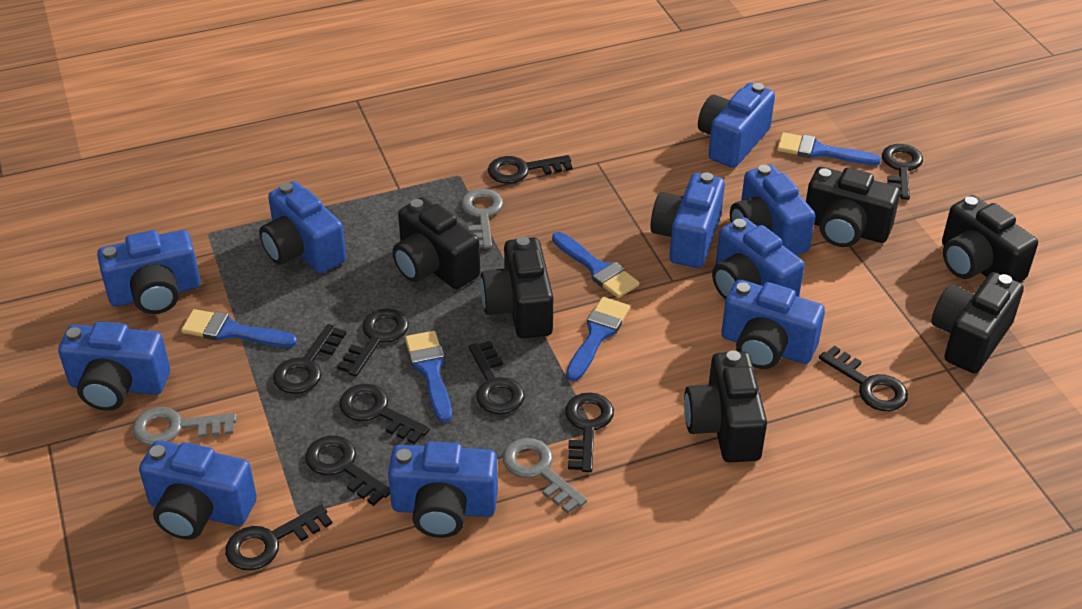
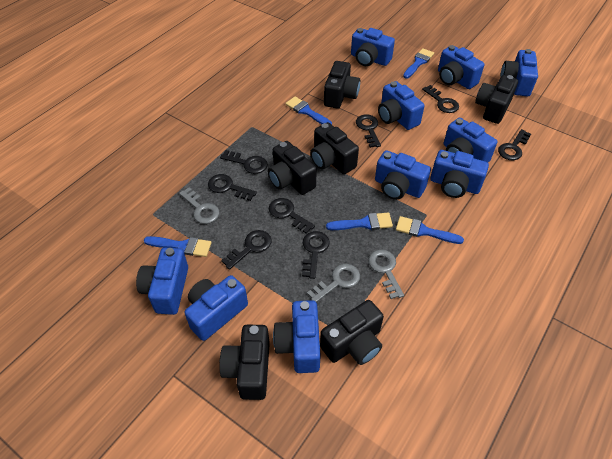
black key: [225,504,332,570] [273,324,347,394] [305,435,390,506] [337,308,409,377] [339,384,430,445] [469,341,525,414] [488,155,573,184] [565,392,614,472] [819,346,908,411] [882,144,923,200] = 10 -> [208,174,257,201] [220,150,268,174] [221,230,272,270] [268,198,315,234] [302,231,330,279] [356,114,381,148] [422,85,459,113] [498,129,531,160] = 8

